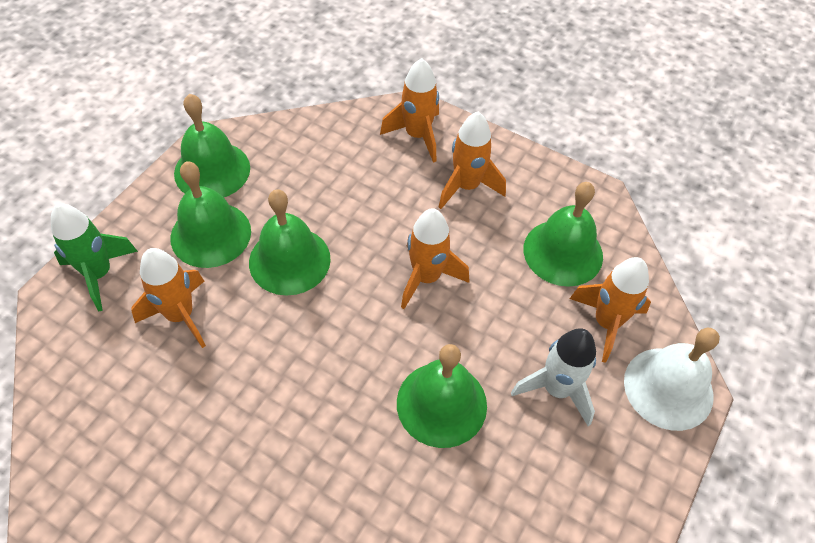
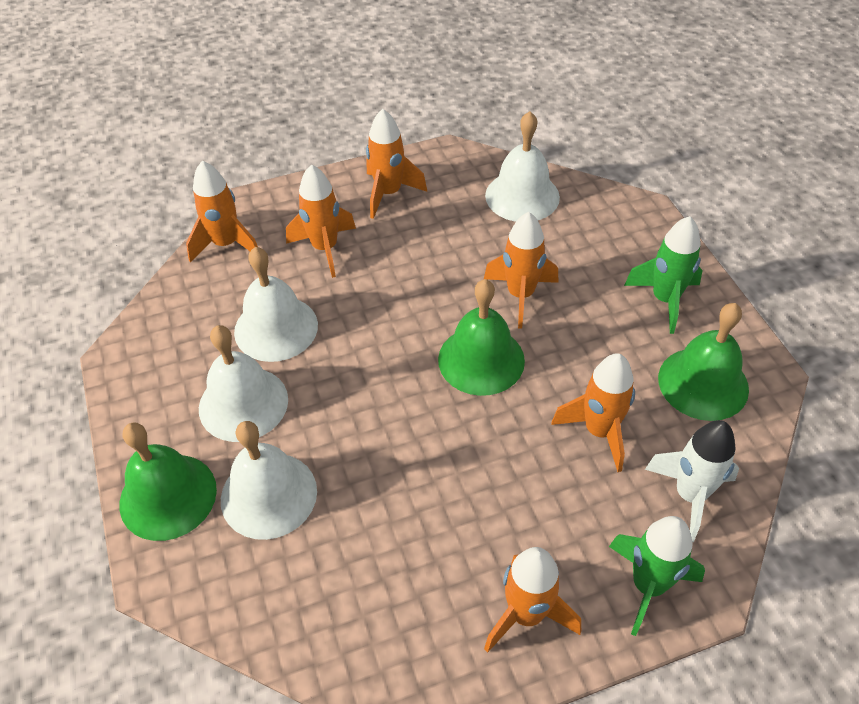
green bell: [170,161,251,268] [174,94,250,197] [249,189,331,296] [397,344,487,448] [524,182,603,287] = 5 -> [119,422,217,541] [438,279,525,396] [658,303,749,421] = 3
green rocket: [51,203,138,311] = 1 -> [609,516,705,636] [624,216,703,334] = 2
orange rocket: [131,248,206,348] [380,58,439,163] [401,208,469,309] [439,112,506,209] [570,257,651,363] = 5 -> [186,161,258,262] [286,164,356,278] [366,109,427,219] [484,212,559,329] [484,547,581,653] [551,353,635,472] = 6
white bell: [624,327,720,431] = 1 -> [199,325,288,442] [221,421,317,540] [234,247,318,362] [485,111,560,222] = 4

